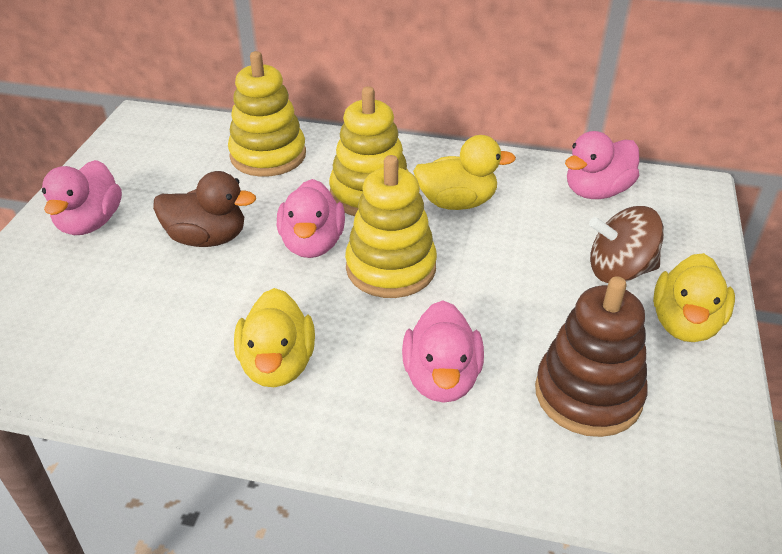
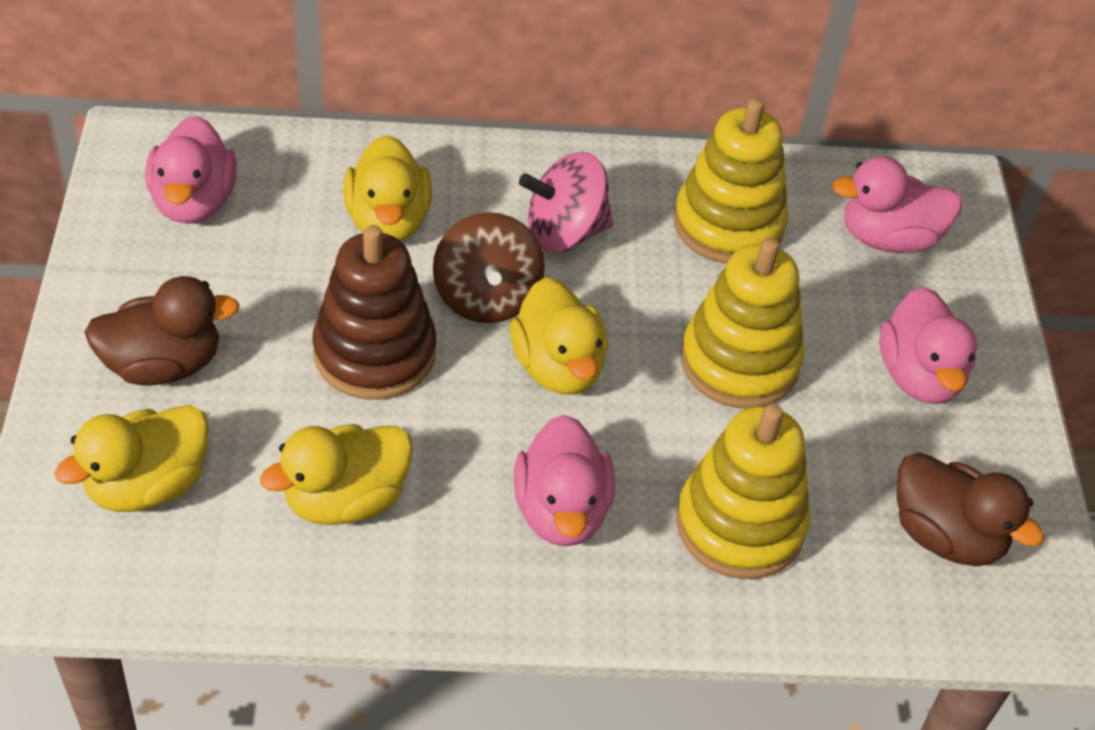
brown duck: [153,171,256,247] = 1 -> [84,276,240,386] [897,452,1045,566] = 2
pink spinning top: none = 0 -> [519,152,613,253] = 1
yellow duck: [234,288,315,387] [413,135,516,210] [653,253,735,342] = 3 -> [55,405,209,512] [260,424,413,525] [343,135,432,241] [510,277,608,394] = 4

